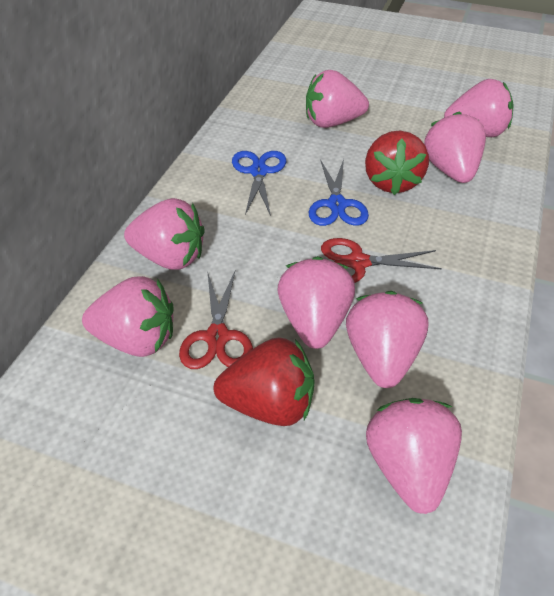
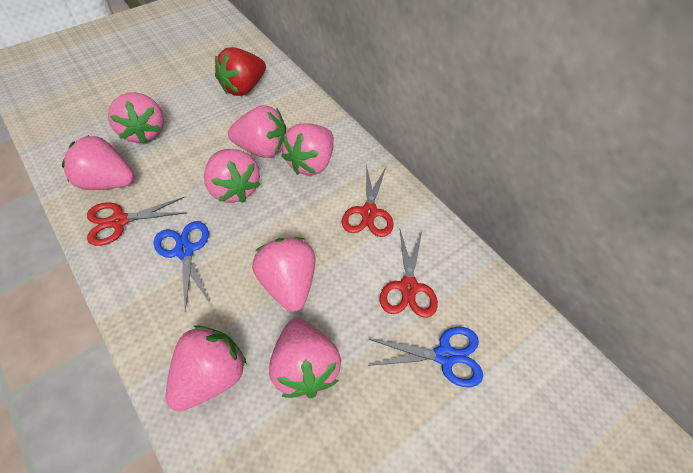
red scissors: [179,271,253,369] [321,238,442,283] = 2 -> [87,197,186,246] [342,164,394,237] [380,230,438,318] = 3
red strawberry: [214,337,315,426] [365,131,429,195] = 2 -> [215,47,266,96] = 1

